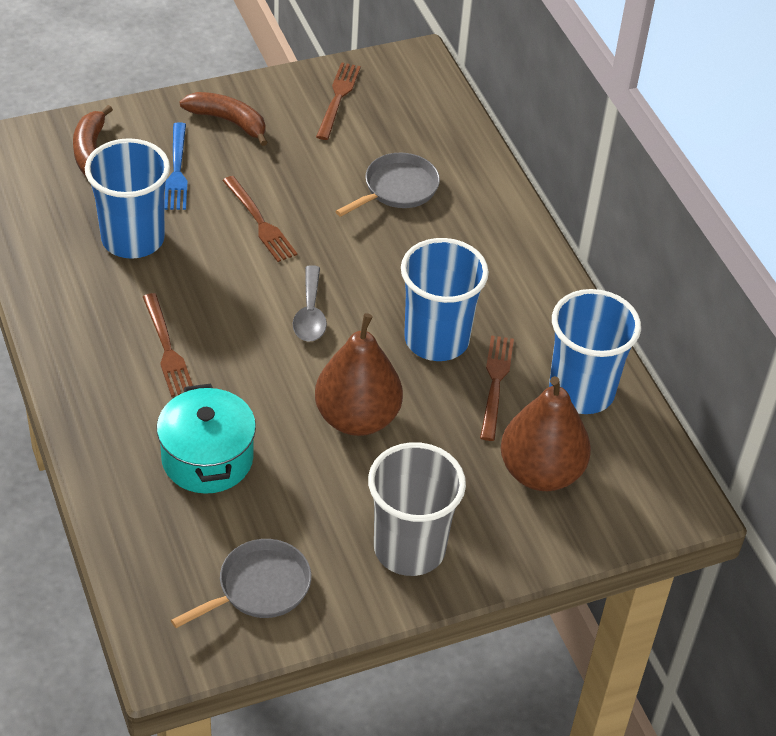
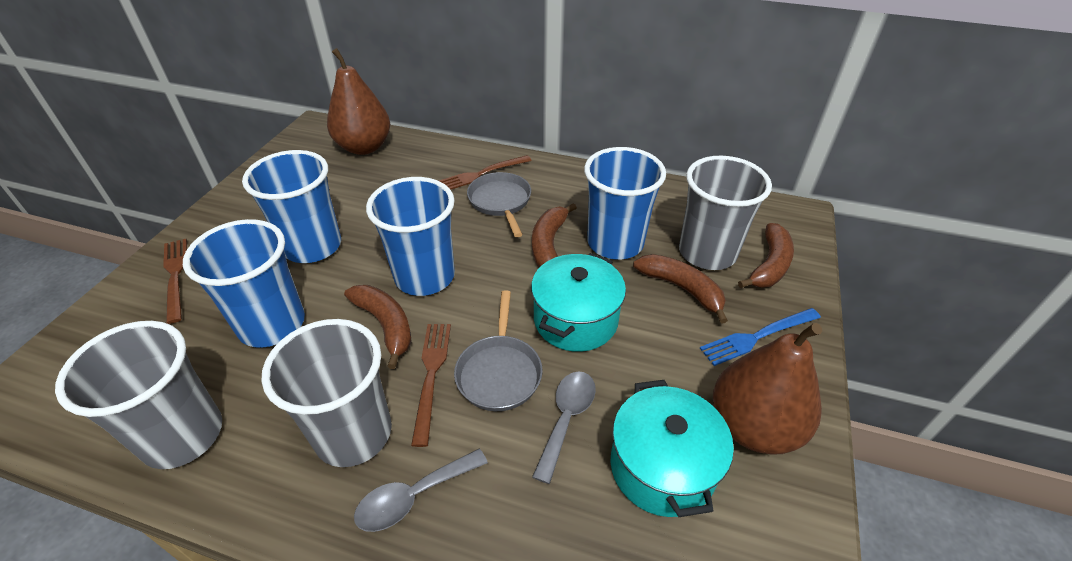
blue cup: [85,138,170,259] [401,238,489,361] [549,289,641,414] = 3 -> [183,219,305,348] [242,150,341,263] [366,177,455,296] [584,147,666,259] = 4
brown banana: [73,105,113,177] [180,92,268,146] = 2 -> [344,285,411,369] [532,203,577,267] [633,254,728,324] [738,223,794,288] = 4
brown fork: [143,293,193,397] [222,176,297,262] [316,62,361,140] [480,335,514,441] = 4 -> [163,239,187,324] [411,324,451,447] [439,155,532,190] = 3
grey cup: [368,442,466,576] = 1 -> [55,321,222,469] [262,319,392,467] [679,156,772,270] = 3
grey spoon: [293,265,327,342] = 1 -> [354,449,488,532] [532,371,596,484] = 2
turquoise pot: [157,384,256,494] = 1 -> [531,253,626,352] [611,380,734,517] = 2

